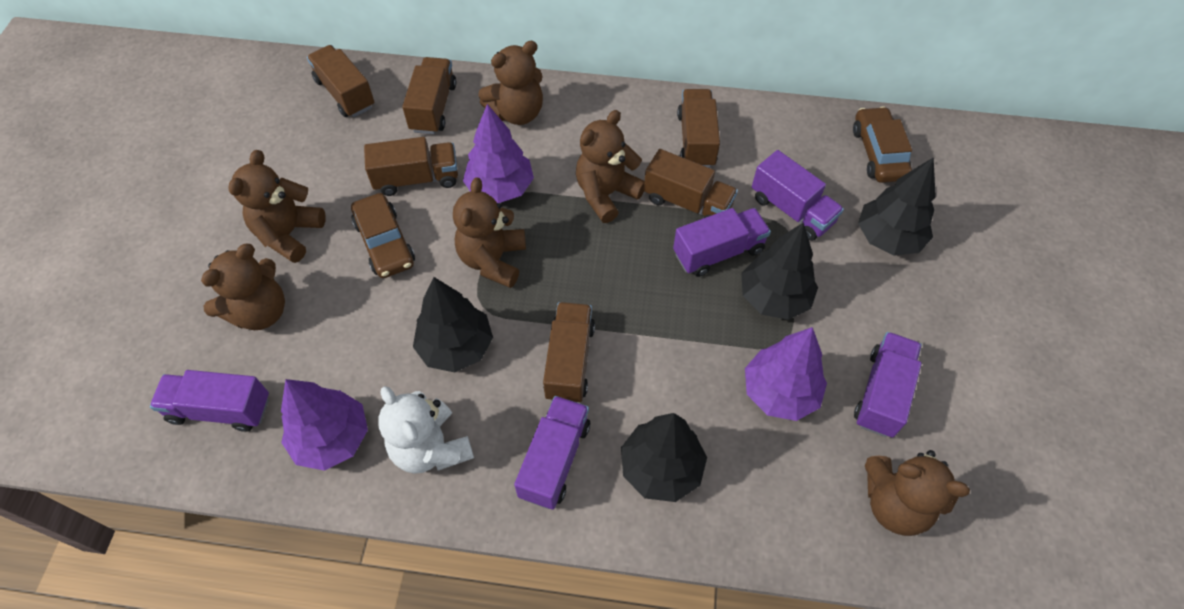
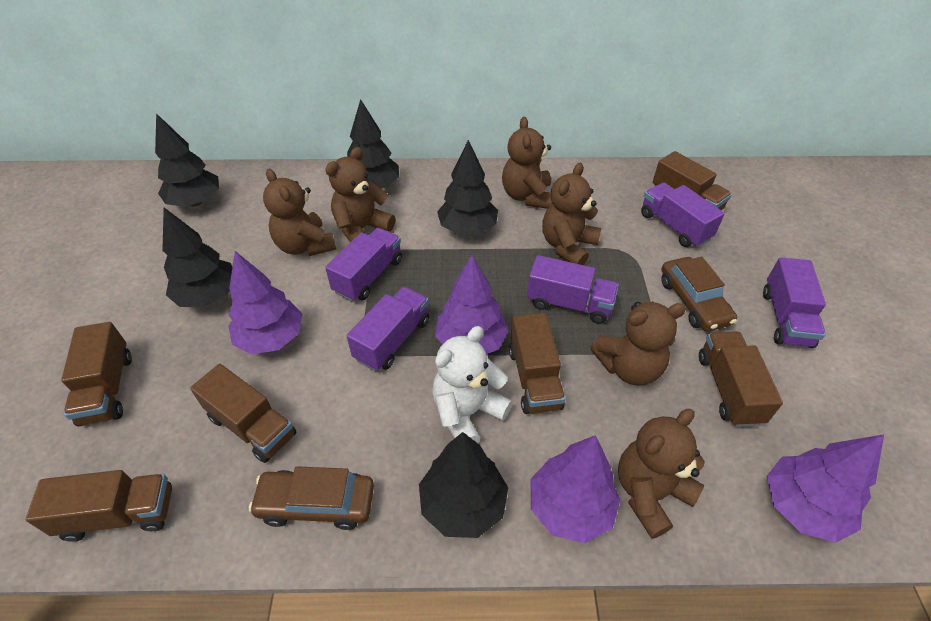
black tree: [413,277,493,372] [621,413,707,502] [741,222,818,320] [858,157,936,256] = 4 -> [155,113,219,207] [162,208,232,307] [347,99,399,189] [419,432,508,538] [437,140,498,235] = 5
purple tree: [281,379,368,471] [463,104,534,203] [745,327,827,421] = 3 -> [228,251,303,355] [435,255,509,354] [531,435,621,543] [767,434,884,543] = 4

